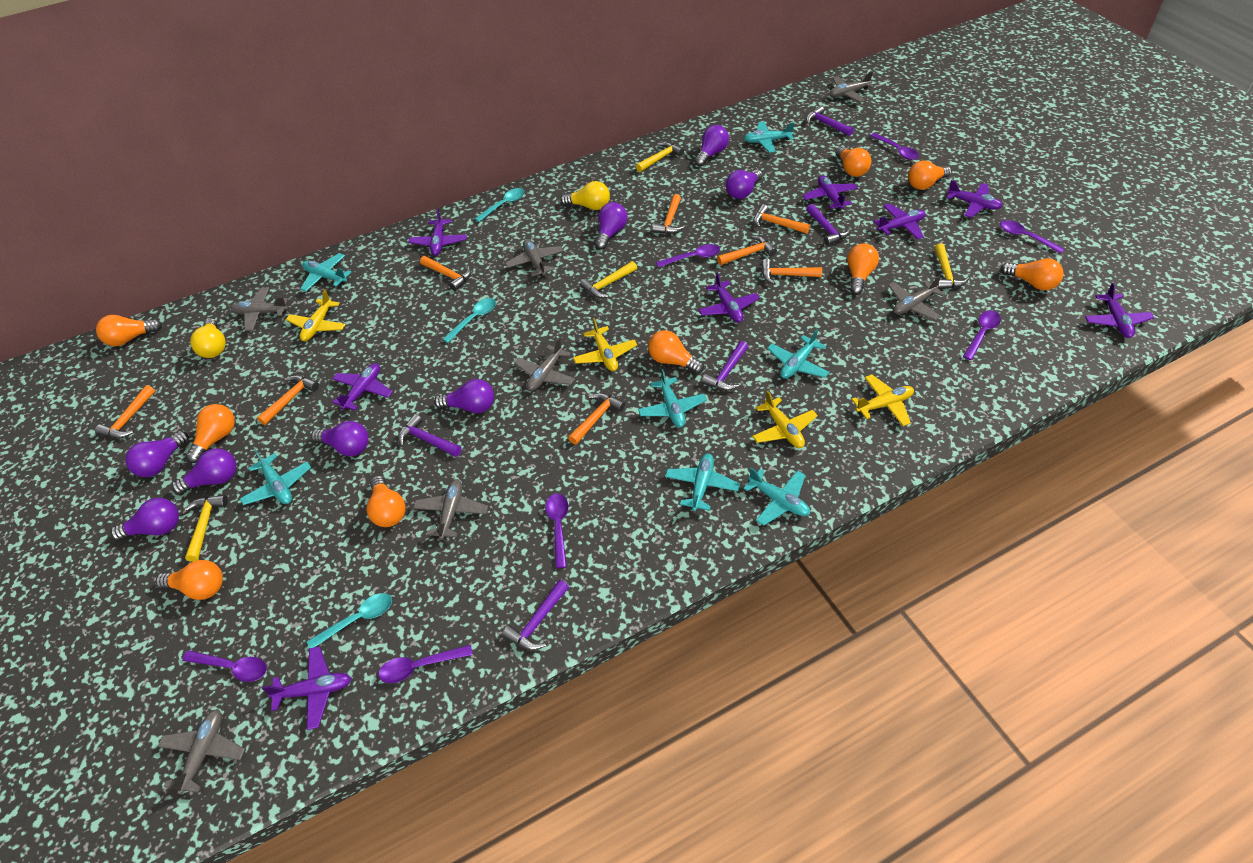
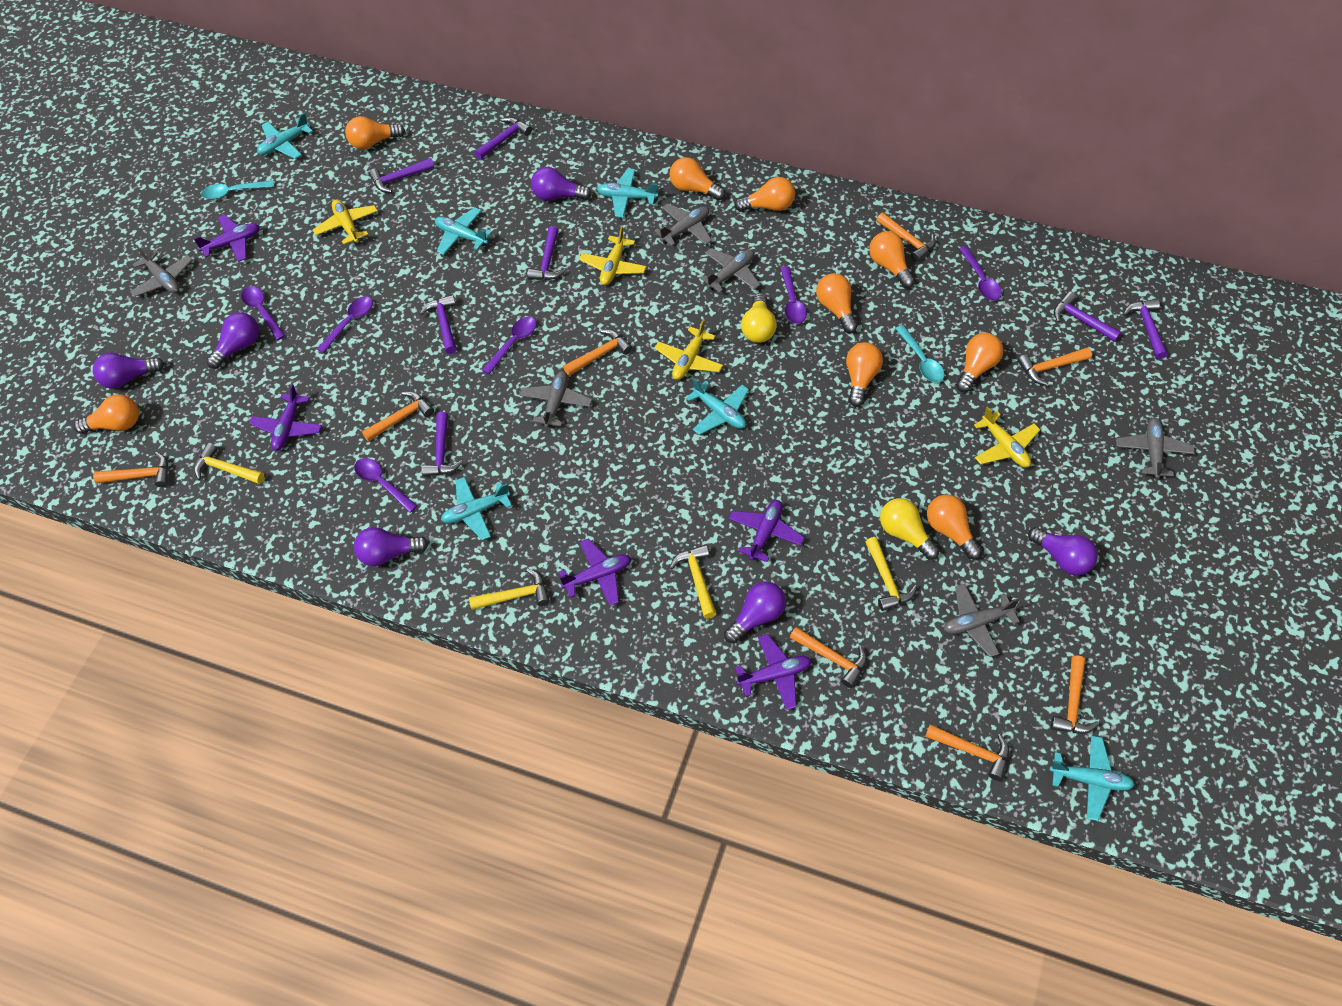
grey plane: [157,709,245,795] [230,287,288,331] [413,479,488,540] [505,239,563,278] [514,338,575,391] [830,71,875,102] [888,276,945,321] = 7 -> [130,246,193,297] [519,371,592,428] [654,203,712,246] [700,248,760,293] [944,584,1020,657] [1116,418,1195,479] = 6
purple hammer: [398,414,462,457] [502,580,569,651] [702,341,748,391] [806,106,854,136] [806,204,850,245] = 5 -> [369,158,434,193] [420,295,457,354] [422,412,463,477] [474,117,532,160] [527,226,565,280] [1054,291,1121,342] [1123,299,1168,359] = 7
purple light bulb: [111,498,179,541] [125,430,189,477] [172,448,236,495] [311,421,369,456] [434,379,494,413] [595,202,627,250] [695,125,729,166] [726,170,763,199] = 8 -> [93,353,164,389] [206,312,259,369] [354,527,428,566] [531,167,592,201] [724,581,786,643] [1028,527,1098,576] = 6
purple plane: [262,646,352,730] [332,363,393,411] [409,209,467,256] [699,272,760,323] [803,175,858,211] [874,203,926,240] [947,180,1002,218] [1085,283,1154,338] = 8 -> [194,215,260,262] [249,384,322,451] [559,538,631,606] [728,500,805,562] [735,634,812,710] = 5
purple spoon: [182,650,267,682] [378,645,473,683] [545,494,568,568] [656,244,720,268] [870,133,919,160] [963,310,1001,360] [1000,220,1064,254] = 7 -> [241,286,285,340] [317,296,373,353] [354,458,417,513] [482,317,537,374] [780,266,807,324] [959,246,1002,301] = 6
turquoise plane: [240,449,311,505] [300,253,352,292] [638,369,707,427] [665,454,740,511] [743,468,810,526] [744,121,795,153] [767,329,830,379] = 7 -> [257,113,313,159] [435,207,492,255] [441,477,512,540] [597,168,658,218] [686,378,749,435] [1049,736,1135,821] = 6
turquoise spoon: [307,593,392,648] [443,298,496,343] [475,188,525,222] = 3 -> [201,180,274,200] [895,325,944,382] = 2

